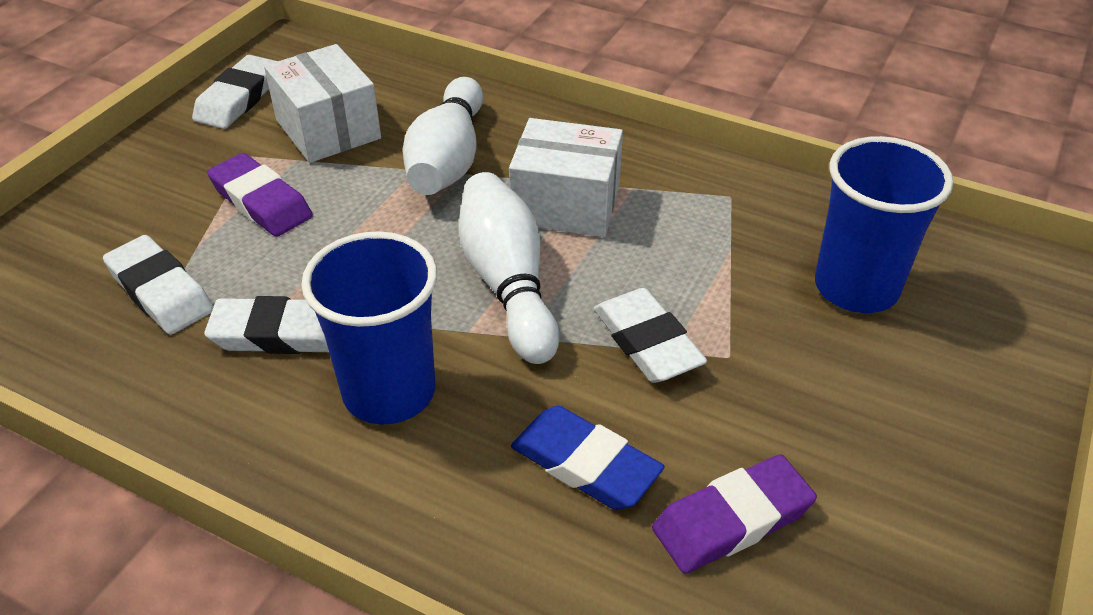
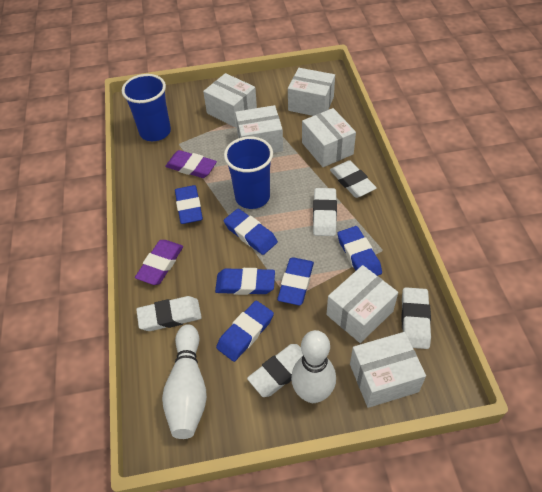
blue eraser: [511,406,664,510] = 1 -> [175,185,203,224] [215,268,275,295] [216,301,274,362] [224,209,278,255] [277,257,314,305] [337,226,382,276] = 6
white box: [264,44,381,163] [509,118,623,237] = 2 -> [203,73,257,128] [235,105,283,153] [288,68,335,116] [302,108,356,167] [326,265,398,343] [350,332,426,408] = 6
white eraser: [103,235,213,335] [192,55,277,129] [204,296,329,354] [593,288,707,383] = 4 -> [136,296,202,331] [247,344,303,397] [313,188,337,236] [330,160,377,198] [401,287,431,349] = 5

